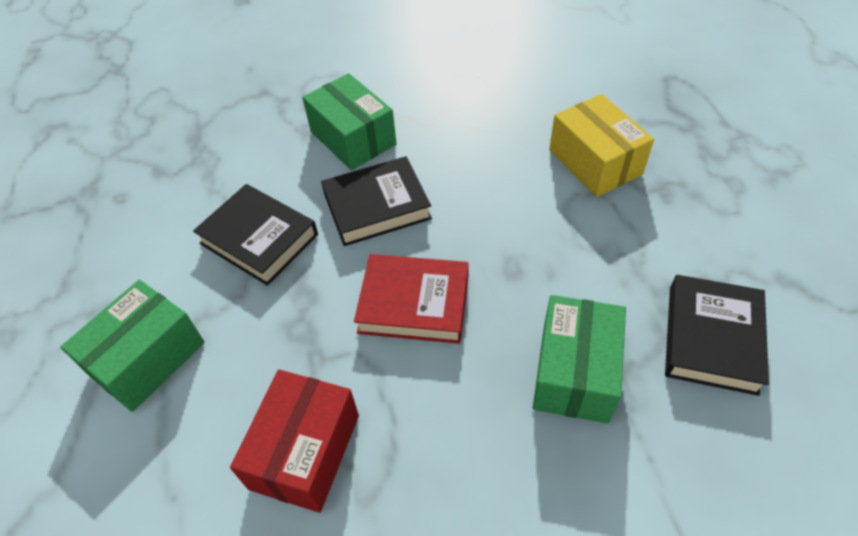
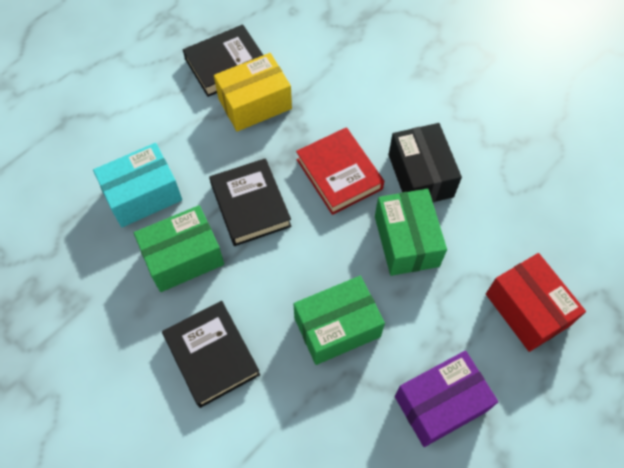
black box: none = 0 -> [388,123,462,202] = 1
purple box: none = 0 -> [395,351,498,447] = 1
turquoise box: none = 0 -> [93,143,182,227] = 1

